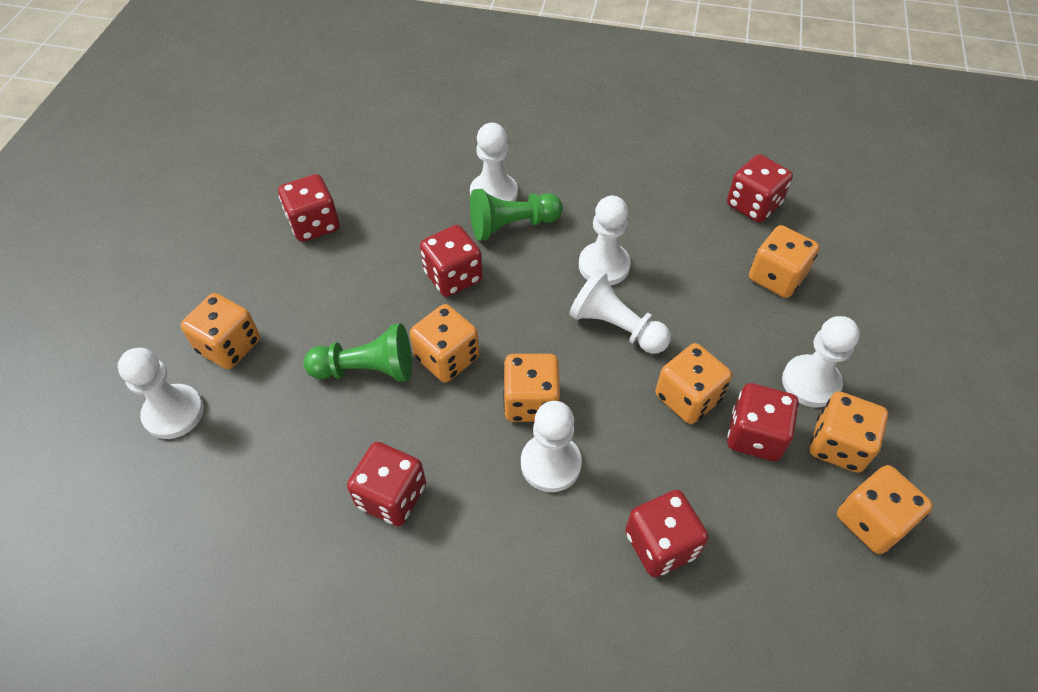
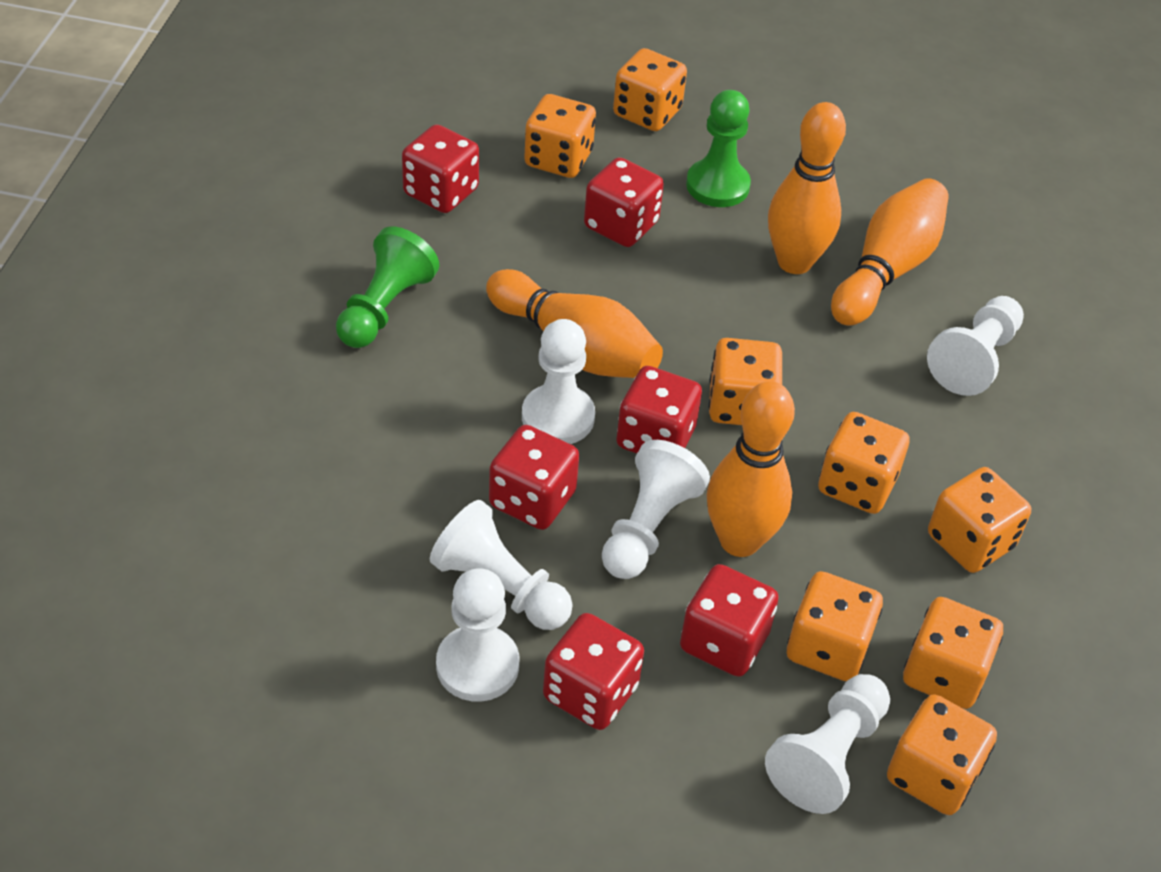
orange bowling pin: none = 0 -> [486,269,663,378] [707,381,795,557] [768,102,846,274] [831,178,949,326] = 4
orange dice: [180,293,260,369] [410,304,479,382] [503,354,560,422] [655,343,732,424] [749,225,819,298] [810,391,888,473] [837,465,933,554] = 7 -> [524,94,596,178] [613,48,687,131] [708,338,782,425] [787,571,883,681] [818,412,910,514] [887,694,997,815] [903,597,1003,709] [928,467,1031,573] = 8

